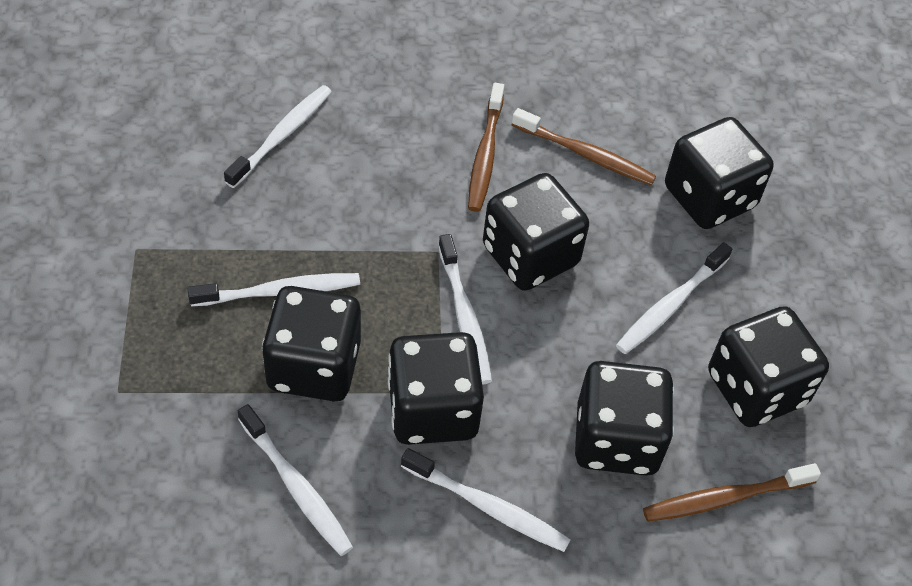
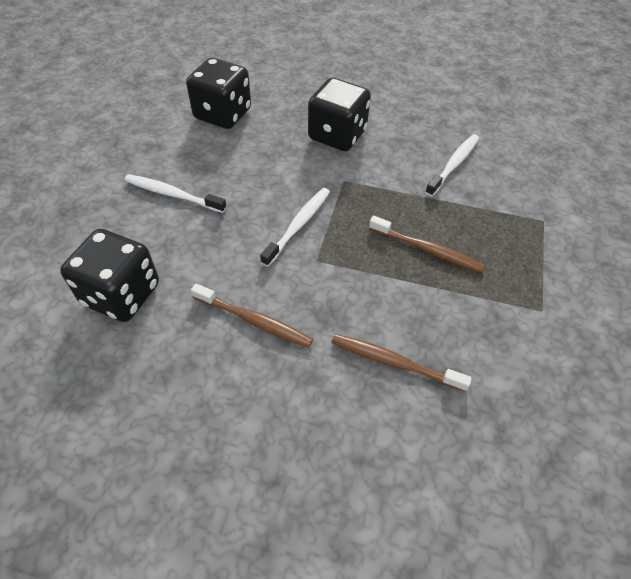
black dice: [262,286,361,401] [388,332,484,445] [483,173,589,291] [575,361,674,476] [665,117,774,229] [708,306,829,427] = 6 -> [60,229,159,322] [186,58,251,129] [308,78,371,151] = 3
white toothbrush: [188,273,360,306] [224,85,332,188] [238,404,353,556] [401,448,571,552] [438,234,492,385] [616,242,732,354] = 6 -> [125,174,227,213] [260,188,330,267] [425,134,479,197] = 3

